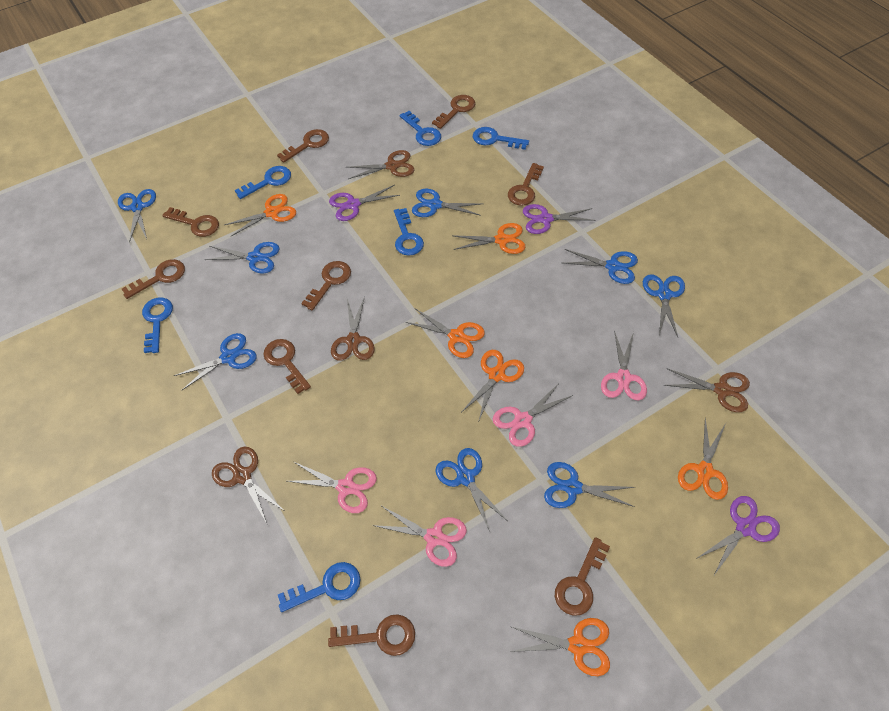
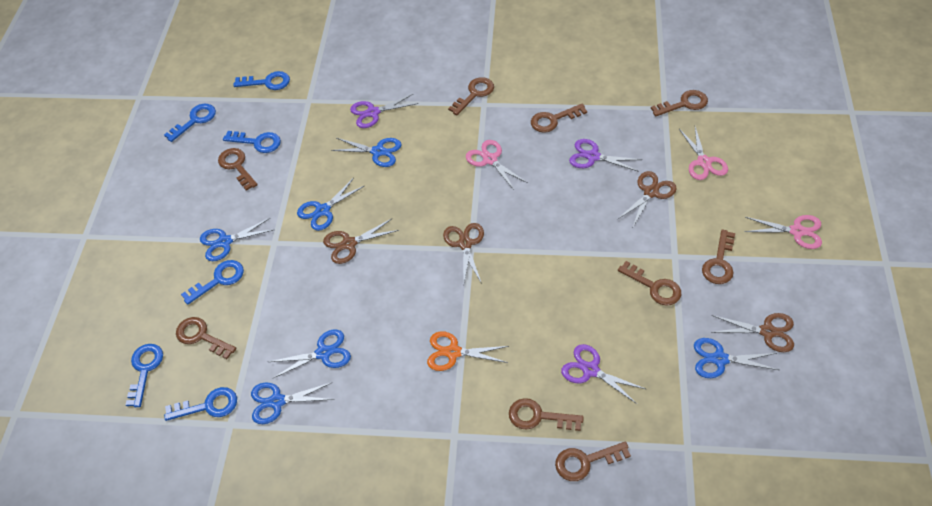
blue scissors: [118,189,156,243] [174,333,257,390] [205,242,280,274] [412,189,482,217] [435,448,508,532] [544,462,635,508] [564,249,638,284] [643,275,685,337] = 8 -> [200,218,275,261] [251,382,334,424] [269,329,351,379] [297,178,364,231] [331,138,402,167] [694,338,778,378] = 6
orange scissors: [224,194,296,236] [406,309,485,358] [452,223,525,254] [462,350,524,420] [510,618,610,676] [678,418,728,500] = 6 -> [427,331,509,371] = 1
pink scissors: [287,462,377,513] [372,506,467,567] [493,382,573,447] [601,330,647,400] = 4 -> [466,140,528,191] [679,127,728,180] [744,215,822,249] = 3

